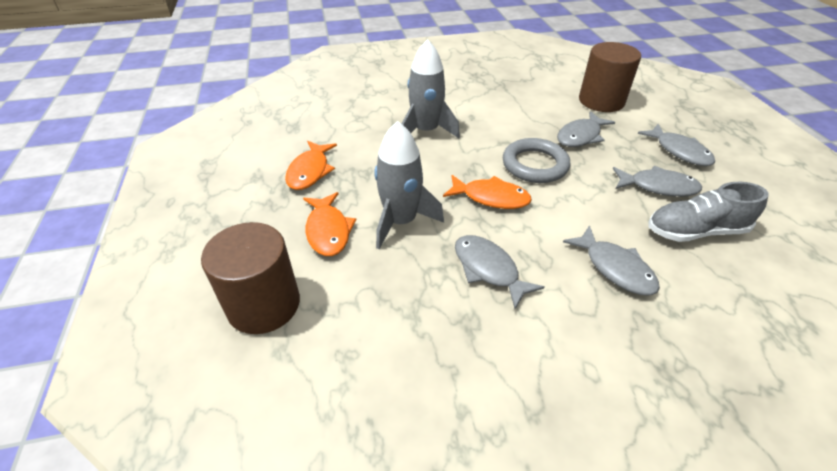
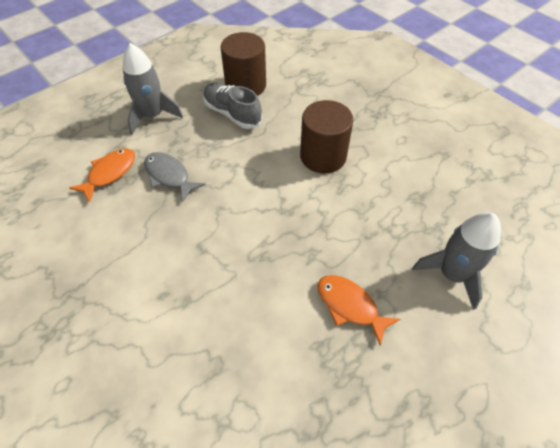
grey fish: [455,235,545,309] [557,111,615,147] [563,225,660,296] [613,166,702,197] [637,124,715,166] = 5 -> [144,152,205,202] = 1
grey ring: [503,138,570,183] = 1 -> none = 0
orange fish: [285,141,337,190] [303,192,356,256] [443,175,532,209] = 3 -> [69,148,135,202] [318,275,400,346] = 2

